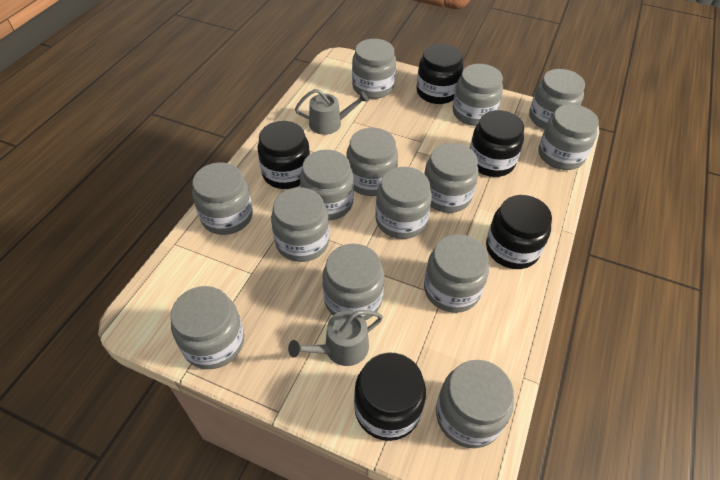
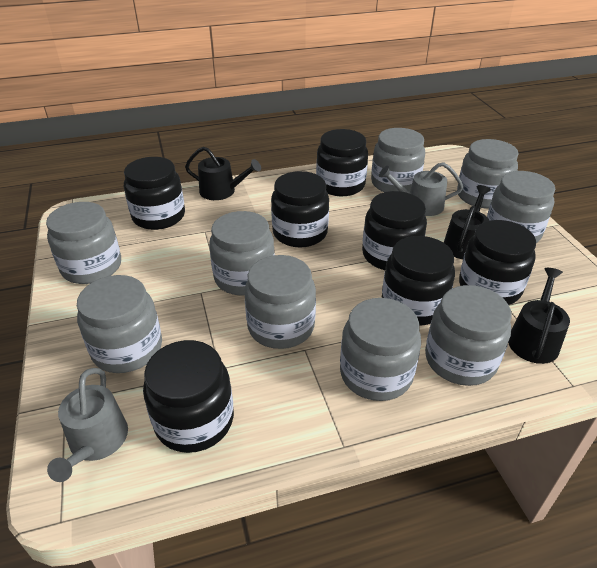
black jar: [257,121,310,189] [354,353,426,441] [417,44,463,104] [470,110,524,177] [486,195,552,269] = 5 -> [124,157,185,230] [143,340,234,453] [271,171,329,247] [316,129,368,196] [362,191,427,270] [382,236,455,325] [459,220,536,305] = 7
black watering can: none = 0 -> [185,147,261,200] [444,185,491,259] [508,268,570,364] = 3
grey jar: [170,286,244,369] [192,162,253,235] [271,187,330,262] [300,150,354,220] [322,244,384,320] [346,128,398,196] [352,39,396,99] [375,167,432,239] [424,143,479,213] [424,234,489,313] [436,360,514,448] [453,64,503,126] [529,69,585,129] [539,104,599,170] = 14 -> [46,202,121,284] [77,275,162,373] [209,211,275,296] [244,255,316,349] [340,298,421,401] [371,128,425,192] [425,285,512,386] [457,139,518,208] [487,171,555,243] = 9

